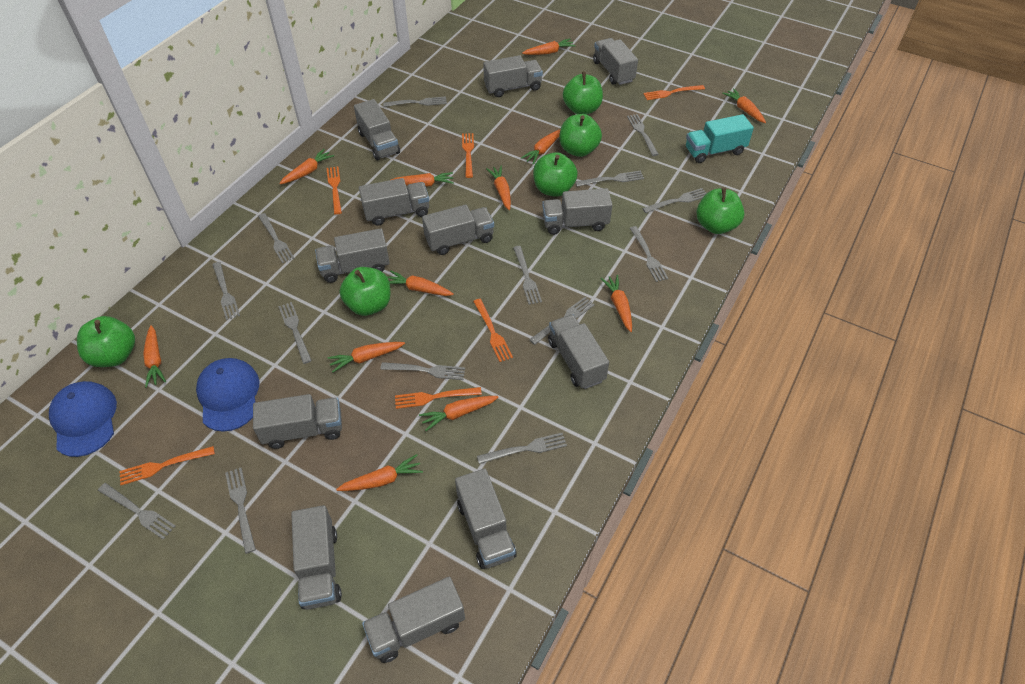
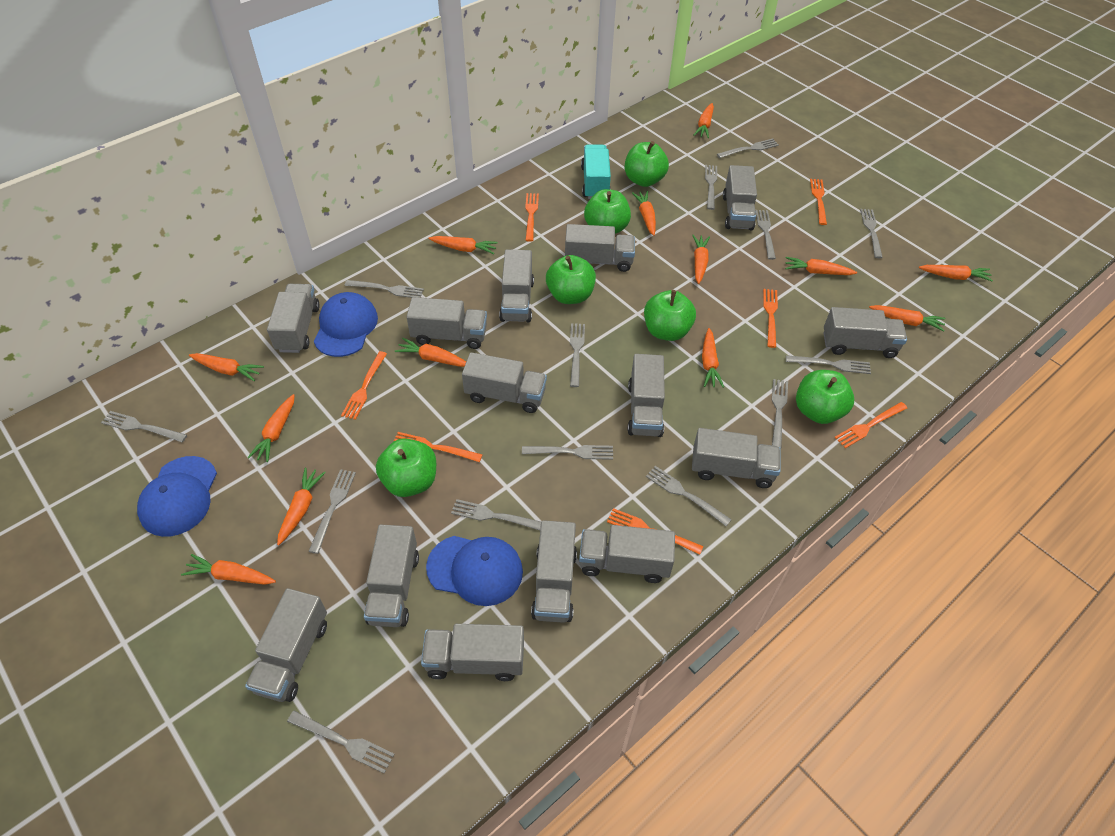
blue cap: [49,381,117,457] [196,358,260,432] = 2 -> [137,456,217,537] [314,292,378,357] [426,536,523,606] = 3
grey truck: [253,394,342,449] [291,505,342,610] [315,228,390,283] [354,99,400,160] [359,178,429,226] [362,577,465,663] [422,205,494,255] [455,468,517,569] [483,55,543,97] [542,188,612,235] [548,314,609,389] [593,38,638,85] = 12 -> [245,588,327,702] [267,284,320,353] [364,525,419,627] [407,297,487,349] [421,624,524,681] [462,352,547,413] [499,249,534,322] [531,520,577,623] [565,224,635,272] [579,525,675,583] [628,354,665,437] [692,428,780,488] [723,165,757,231] [824,307,907,358] = 14
orange carrot: [143,325,166,388] [279,149,334,184] [328,342,405,372] [336,454,423,491] [387,270,454,296] [391,172,454,186] [419,396,499,431] [486,165,511,210] [521,130,560,165] [522,39,575,55] [601,275,632,332] [722,88,766,123] = 12 -> [181,554,276,585] [189,353,264,381] [247,394,295,462] [277,468,326,546] [395,338,466,367] [429,236,498,254] [632,191,656,236] [692,235,710,284] [693,103,714,138] [702,328,724,388] [785,257,857,275] [869,305,945,331] [919,265,993,281] = 13
orange fork: [119,446,215,485] [327,166,342,215] [395,387,482,409] [462,133,474,178] [473,299,513,362] [643,85,705,100] = 6 -> [341,351,387,420] [394,432,483,462] [525,193,539,242] [607,508,703,555] [763,289,778,348] [810,179,827,225] [835,402,907,448] = 7

